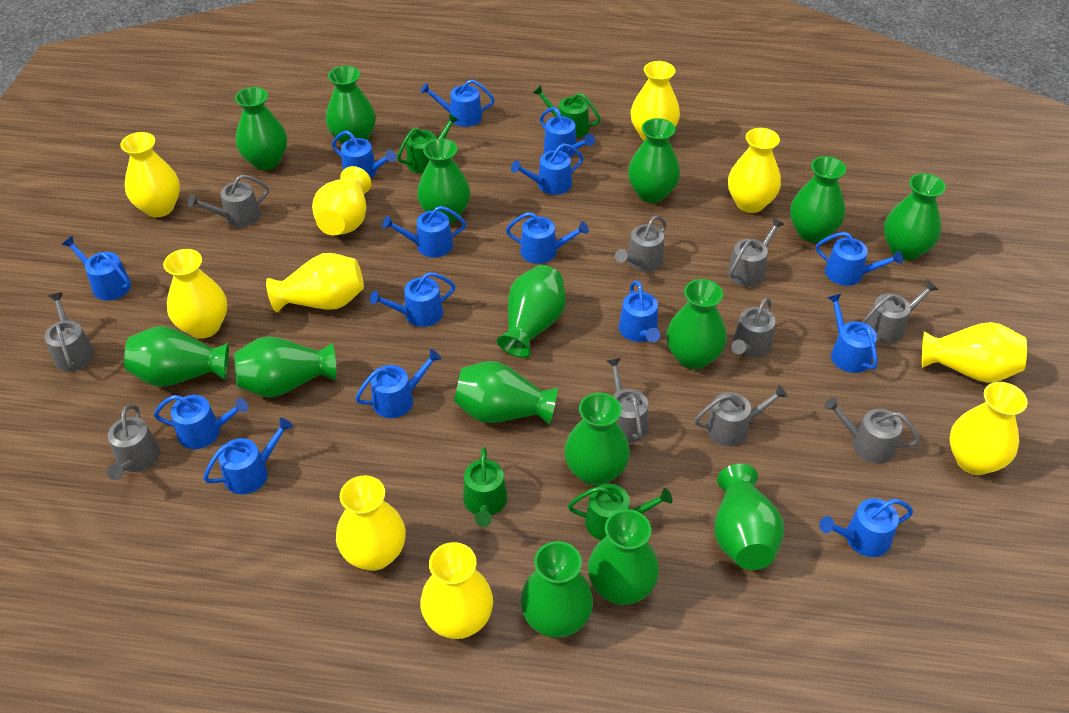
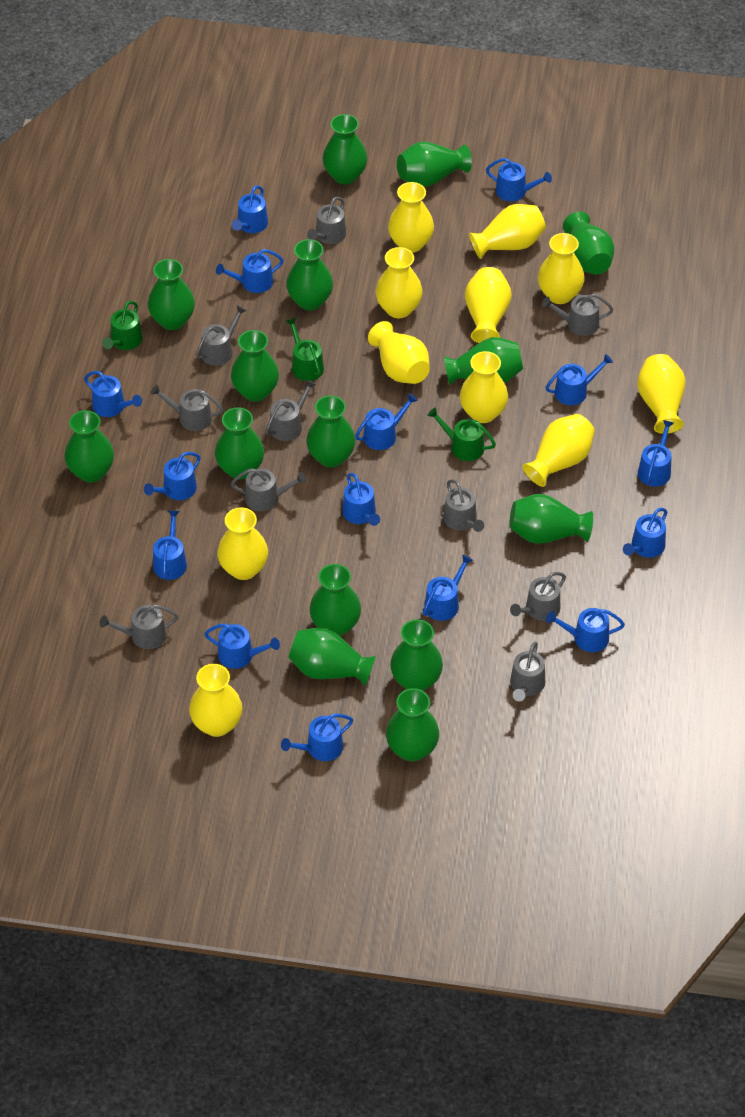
green watering can: [397,113,459,174] [463,447,507,527] [533,85,601,139] [568,484,672,540] = 4 -> [102,301,143,350] [286,318,324,381] [427,407,496,461] = 3
yellow vase: [120,132,180,217] [163,249,227,339] [266,253,364,312] [312,166,371,235] [336,476,406,571] [420,542,493,639] [630,61,680,140] [728,128,781,213] [922,322,1027,383] [950,382,1028,475] = 10 -> [189,664,242,737] [217,507,268,580] [368,321,430,384] [376,247,423,318] [388,182,434,253] [460,351,508,423] [465,267,512,343] [469,204,546,259] [522,414,595,487] [538,233,585,304] [637,354,686,434] = 11

